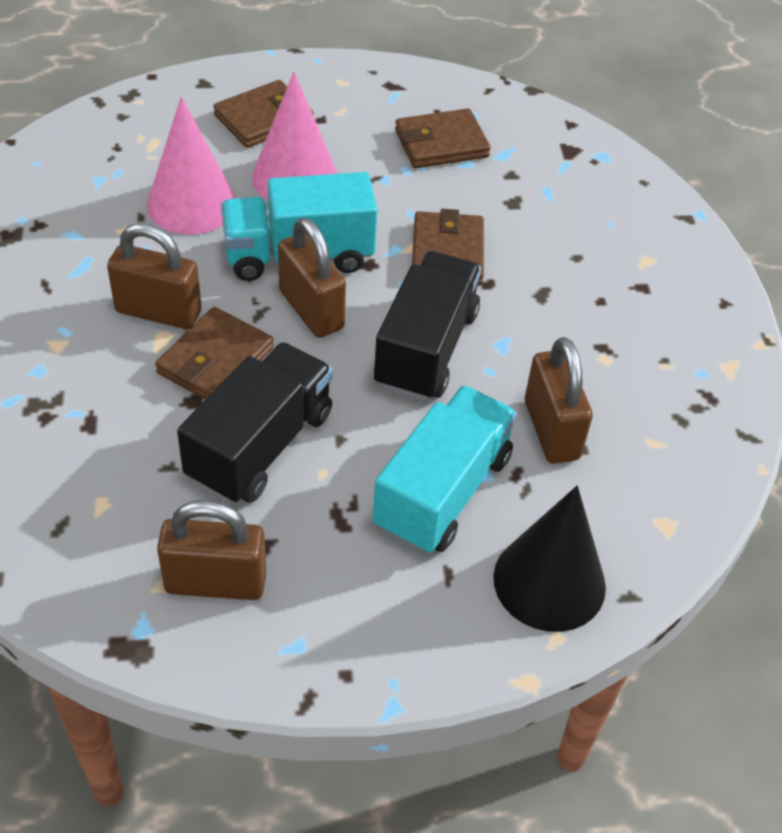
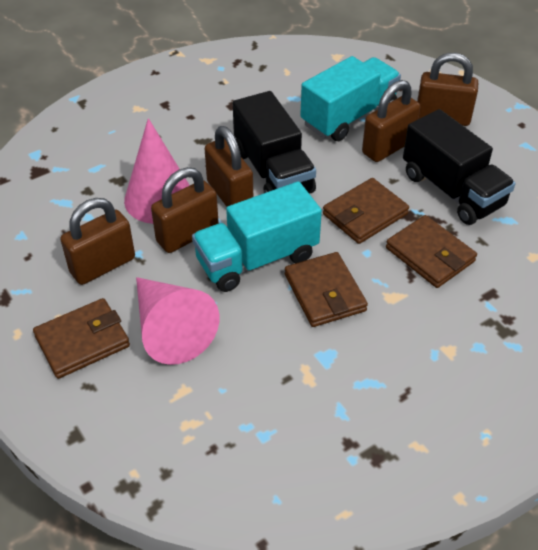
black cone: [493,486,606,632] = 1 -> none = 0
brown padlock: [107,223,201,329] [157,500,266,600] [278,217,346,338] [525,337,593,464] = 4 -> [60,198,135,285] [151,167,219,253] [205,126,253,207] [362,80,420,162] [417,53,478,126] = 5

